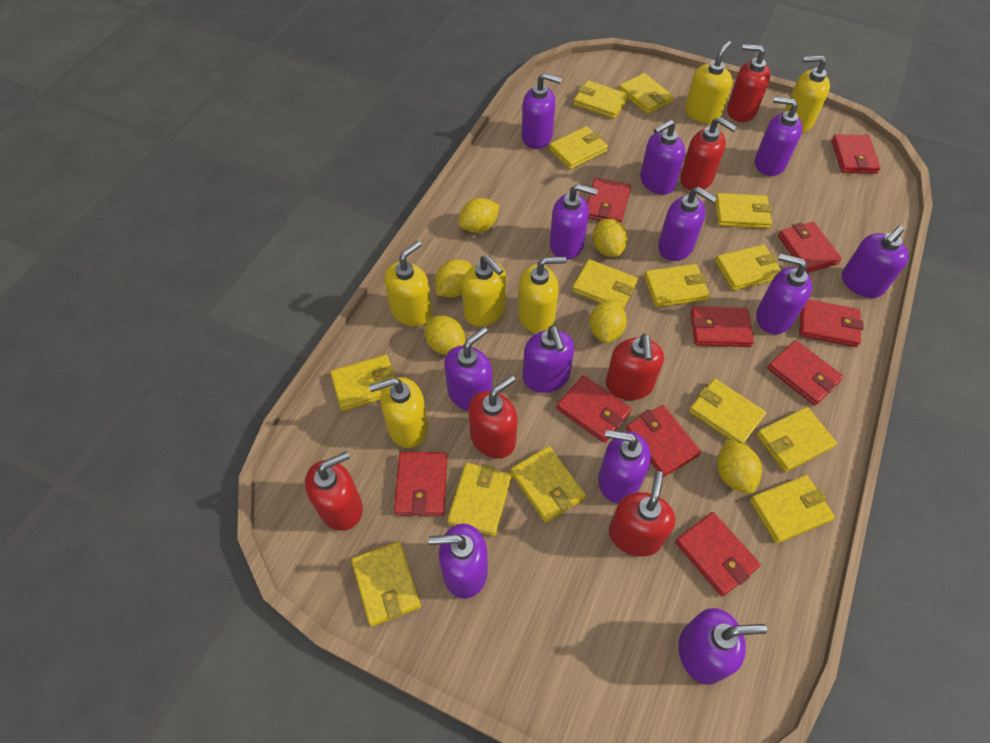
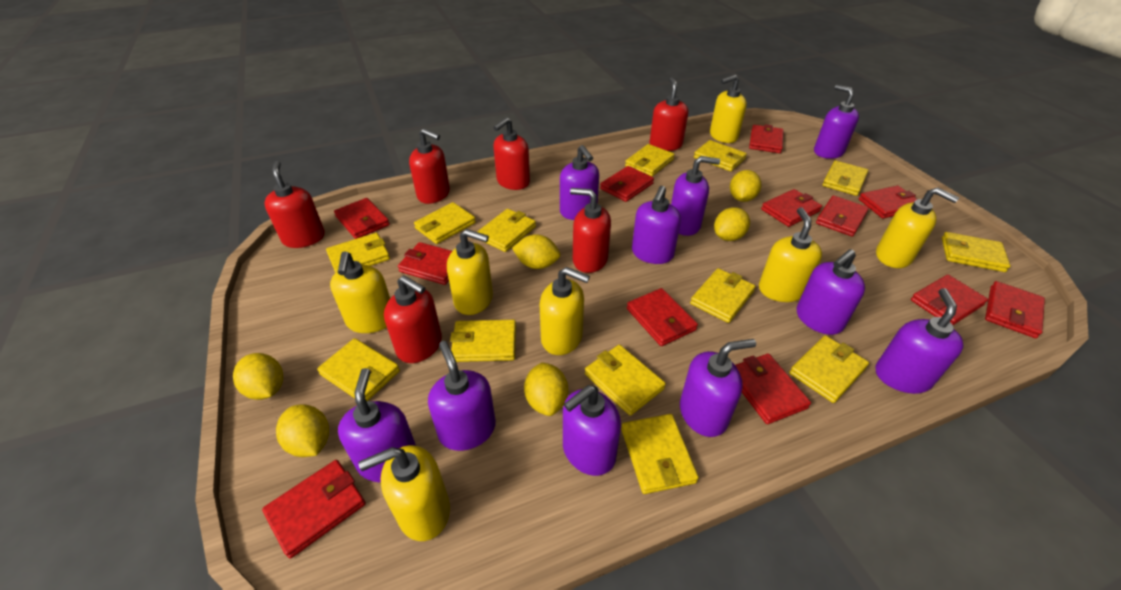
purple soap dispenser: [429,524,488,599] [444,327,492,411] [522,73,562,149] [522,326,574,393] [549,184,598,260] [598,430,651,503] [640,120,685,195] [658,187,717,261] [678,608,767,685] [755,97,802,176] [756,253,812,334] [842,226,909,298] = 12 -> [338,368,416,482] [428,341,496,451] [560,145,599,220] [563,385,621,476] [632,186,681,264] [671,156,720,236] [680,339,756,437] [797,249,865,335] [814,85,859,159] [876,288,964,394] = 10
red wallet: [394,452,447,516] [556,375,632,443] [587,178,631,224] [626,405,701,477] [675,512,761,597] [690,306,754,347] [767,340,844,406] [778,222,842,273] [799,299,863,347] [831,134,881,174] = 10 -> [262,460,366,558] [334,198,390,239] [398,242,452,285] [600,166,654,202] [627,288,698,346] [735,353,811,424] [749,124,784,153] [761,189,822,227] [816,195,869,237] [859,186,918,219] [911,275,988,325] [985,281,1045,338] = 12
yellow soap dispenser: [369,377,428,448] [384,241,432,326] [462,255,506,326] [518,257,566,333] [685,41,732,123] [784,55,830,132] = 6 -> [330,251,390,333] [358,445,450,541] [447,229,493,315] [540,267,590,355] [710,75,747,143] [759,207,822,302] [876,187,959,268] = 7
yellow wallet: [330,355,396,411] [351,541,421,626] [447,463,512,536] [510,446,586,523] [549,126,608,170] [572,259,638,309] [573,80,628,119] [619,73,674,114] [644,264,709,307] [689,379,766,444] [715,193,772,229] [715,244,781,290] [750,475,835,543] [756,407,837,472] = 14 -> [317,338,400,401] [326,233,390,273] [414,202,476,244] [450,320,516,362] [477,209,536,252] [585,345,666,416] [621,414,699,494] [625,144,675,177] [690,268,756,323] [694,140,747,171] [790,335,869,403] [823,160,868,196] [942,232,1011,272] = 13

